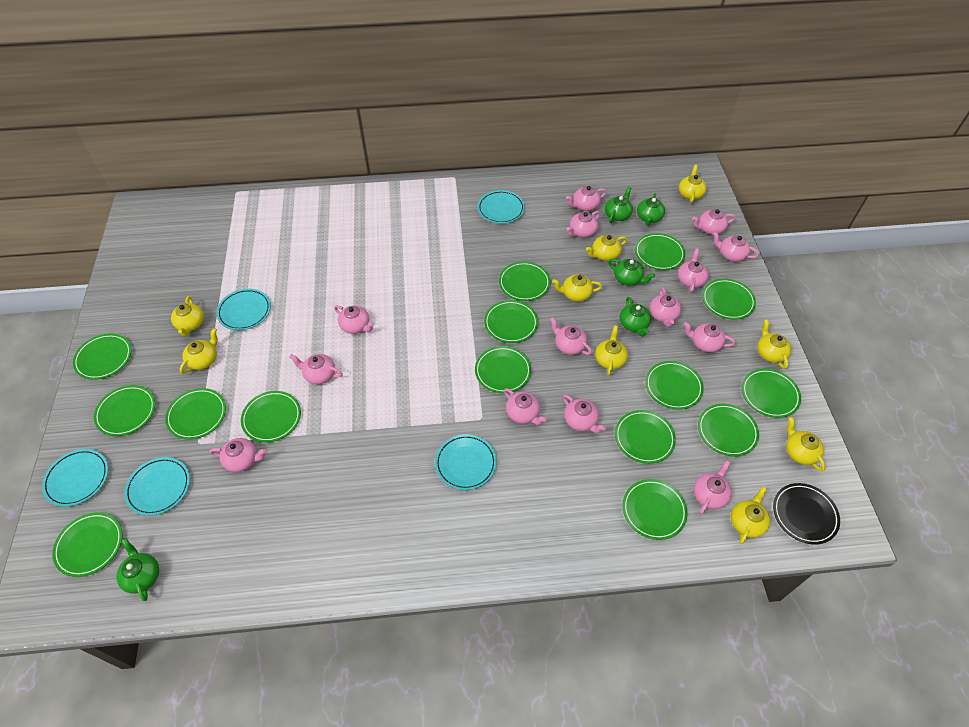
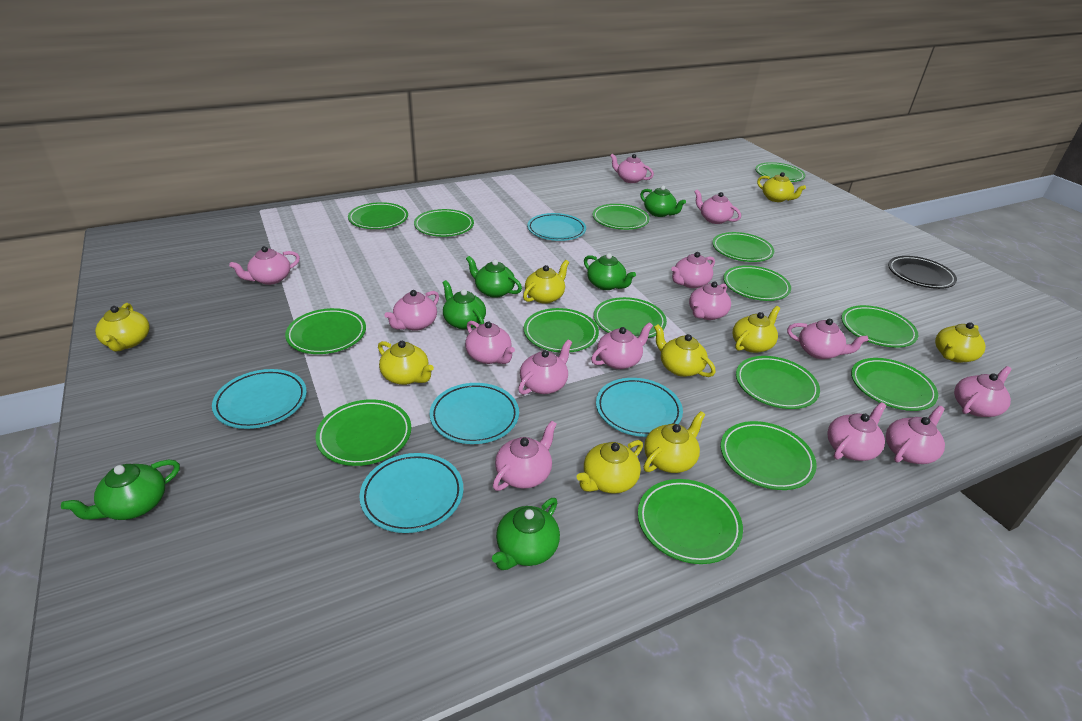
green teapot: [116,538,159,601] [605,187,633,223] [608,259,655,286] [620,297,651,336] [637,193,665,226] = 5 -> [61,460,180,520] [443,280,486,330] [466,256,522,298] [492,498,560,570] [584,253,636,290] [640,185,686,217] = 6

